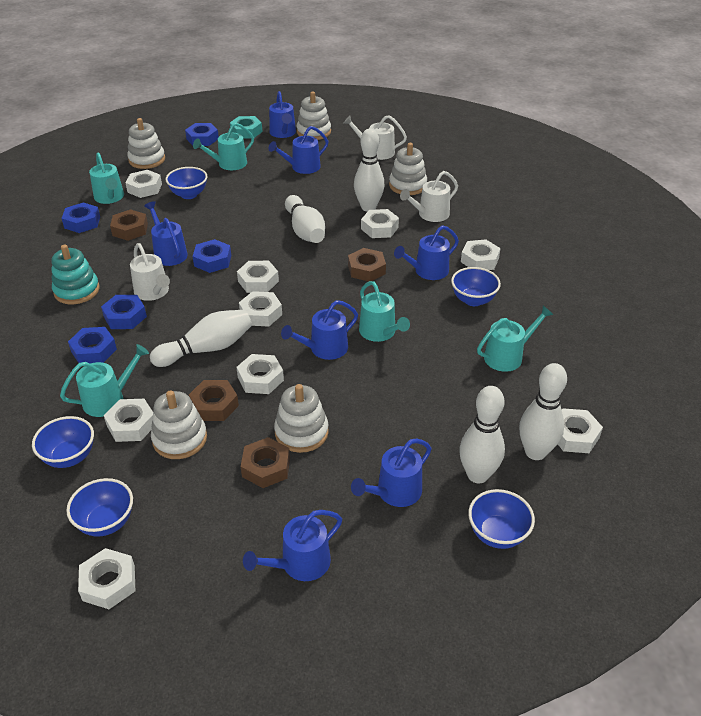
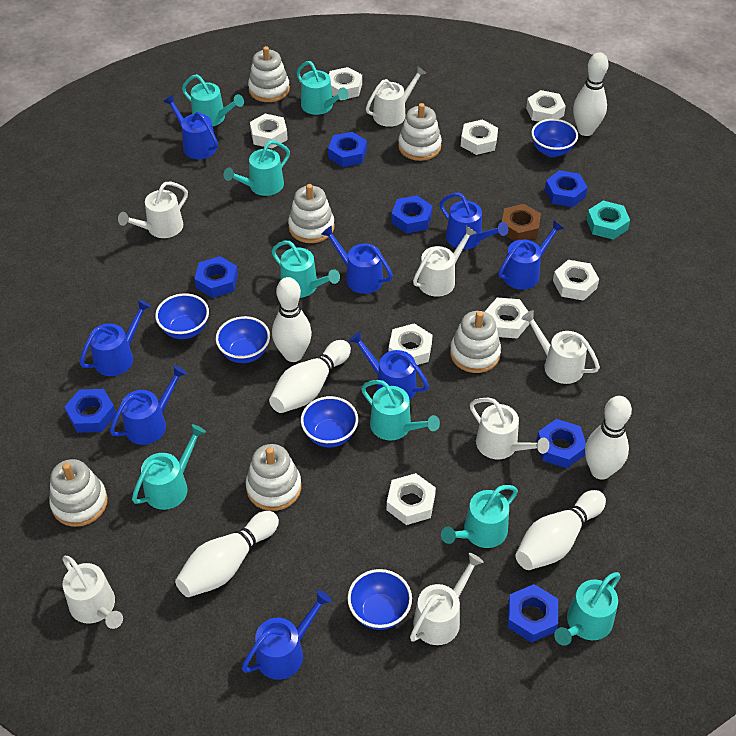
blue nut: [62,203,100,233] [68,327,117,364] [101,295,147,329] [185,123,219,146] [193,239,231,273] = 5 -> [65,389,116,433] [194,256,238,298] [328,132,367,167] [391,195,433,233] [508,584,558,643] [537,419,586,468] [545,170,588,207] = 7
blue watering can: [144,201,188,266] [243,510,342,581] [268,126,328,174] [269,91,296,138] [281,300,358,360] [351,439,431,507] [394,225,459,280] = 7 -> [80,299,151,376] [110,365,187,445] [163,95,218,159] [241,590,332,680] [321,226,393,294] [349,332,429,400] [440,193,508,249] [498,220,564,290] = 8
brown nut: [110,209,148,241] [189,380,239,421] [241,437,290,488] [348,248,386,281] = 4 -> [502,204,541,241] = 1
turquoise stacking toy: [51,244,100,304] = 1 -> none = 0
turquoise watering can: [60,344,149,417] [89,153,124,204] [193,123,254,170] [359,281,410,342] [477,305,553,372] = 5 -> [132,424,206,510] [182,74,244,127] [224,140,290,196] [271,241,340,298] [296,61,349,115] [361,380,440,441] [441,485,518,548] [554,572,621,646] = 8
white bowling pin: [150,309,252,367] [285,195,325,243] [354,129,385,212] [459,386,505,483] [519,363,567,460] = 5 -> [175,511,279,597] [269,340,351,413] [272,277,312,362] [515,490,606,570] [573,52,609,136] [585,396,632,480] = 6
white nut: [78,548,135,609] [104,399,153,442] [126,170,162,198] [236,354,284,394] [237,261,279,293] [239,291,282,327] [361,209,399,238] [461,239,501,270] [558,408,603,453] = 9 -> [250,114,288,148] [329,67,362,100] [387,473,436,525] [389,323,433,365] [461,120,498,155] [485,298,529,338] [526,90,566,122] [553,260,599,301] = 8
white stacking toy: [127,118,165,169] [151,390,207,459] [274,384,329,453] [297,91,331,140] [389,143,427,195] = 5 -> [49,459,108,527] [246,444,301,511] [248,46,290,102] [288,184,335,243] [398,103,442,161] [450,311,501,373] = 6
white watering can: [130,243,170,301] [343,115,407,160] [400,171,458,222] = 3 -> [62,556,123,629] [118,182,188,238] [366,66,426,127] [410,553,484,645] [413,226,476,297] [470,398,549,459] [521,310,600,384] = 7

